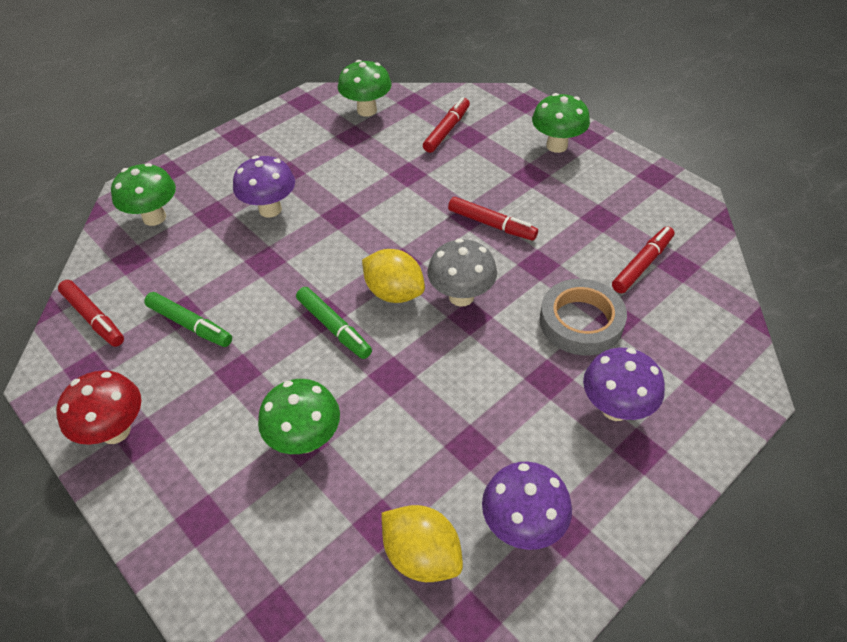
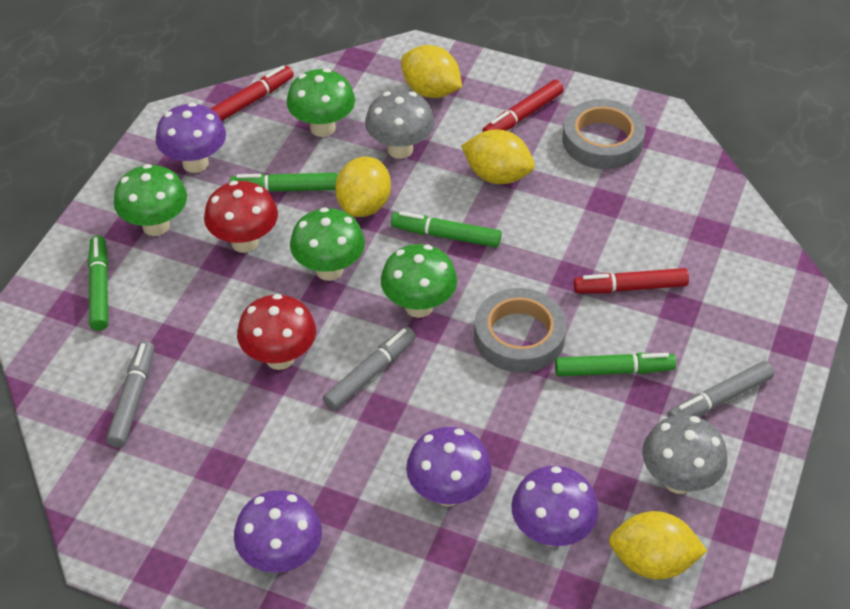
green marker: [144,292,232,347] [296,287,372,359] = 2 -> [88,236,108,331] [230,173,338,192] [391,211,501,248] [555,353,676,377] = 4
grey marker: none = 0 -> [106,341,154,448] [323,327,416,411] [667,361,774,417] = 3
grey mushroom: [427,238,497,307] = 1 -> [365,90,434,159] [642,415,728,494] = 2
grey tape: [540,279,627,356] = 1 -> [474,288,567,373] [562,99,646,169] = 2
purple mushroom: [233,156,295,218] [482,462,572,550] [583,348,665,421] = 3 -> [155,103,226,173] [234,490,322,573] [406,427,492,506] [511,466,599,546] = 4
red marker: [58,280,124,347] [423,97,470,153] [448,197,538,241] [612,226,675,293] = 4 -> [210,65,294,121] [482,80,564,132] [574,268,689,293] = 3
red mushroom: [56,370,141,445] = 1 -> [204,181,278,253] [237,294,316,370] = 2
yellow lemon: [362,249,425,303] [382,505,463,582] = 2 -> [335,157,391,217] [401,45,462,98] [461,130,535,184] [609,511,707,580] = 4

